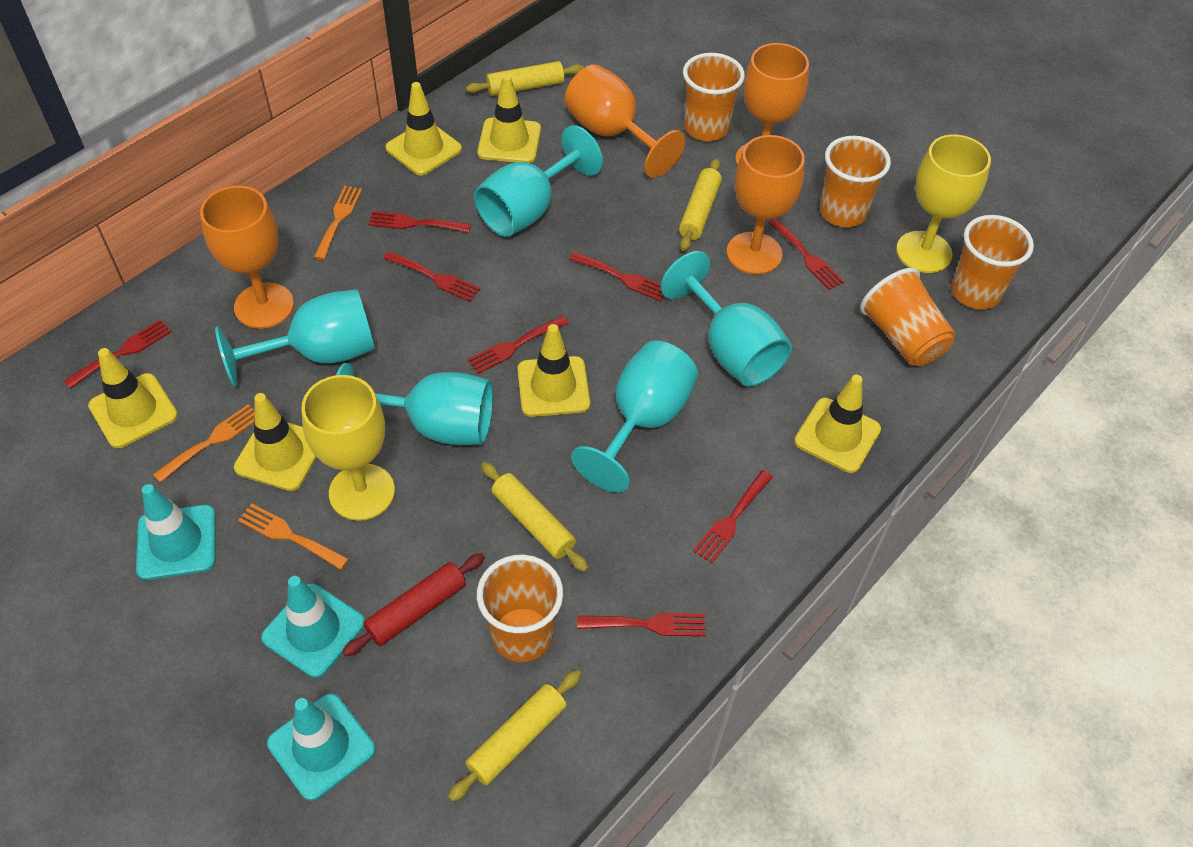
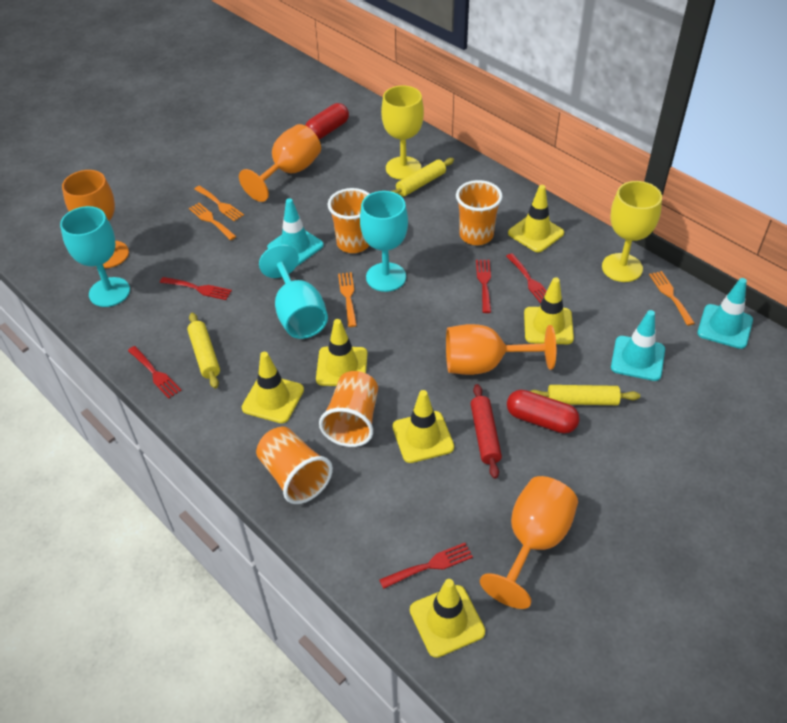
orange cup: [477,554,563,662] [683,53,745,141] [820,136,891,227] [860,268,955,366] [951,215,1034,309] = 5 -> [256,427,333,504] [319,371,378,447] [328,188,370,253] [456,180,503,245] = 4
orange fork: [153,405,254,483] [238,504,349,570] [314,186,362,260] = 3 -> [189,203,236,240] [194,186,244,221] [338,272,357,327] [649,271,695,326] = 4
red capsule: none = 0 -> [305,103,349,139] [507,390,580,434] = 2
red fork: [64,320,171,388] [368,211,471,233] [384,251,480,302] [468,315,569,374] [570,252,664,302] [577,613,706,636] [693,470,773,563] [769,218,844,290] = 8 -> [128,346,182,398] [160,277,232,300] [379,543,473,589] [476,260,491,313] [506,253,547,303] = 5
turquoise goblet: [215,289,375,387] [336,363,493,445] [474,125,603,237] [571,341,698,492] [661,251,792,387] = 5 -> [60,206,130,307] [259,244,328,339] [360,191,408,292] = 3
yellow rolling pin: [448,670,581,802] [466,61,584,96] [481,462,588,572] [679,159,722,251] = 4 -> [187,313,220,389] [391,158,454,196] [530,385,640,405] = 3

